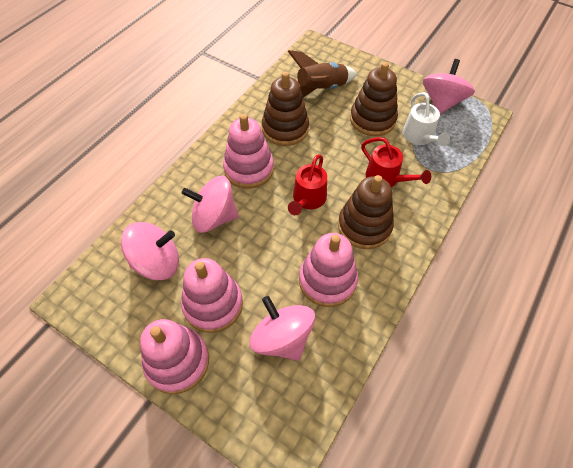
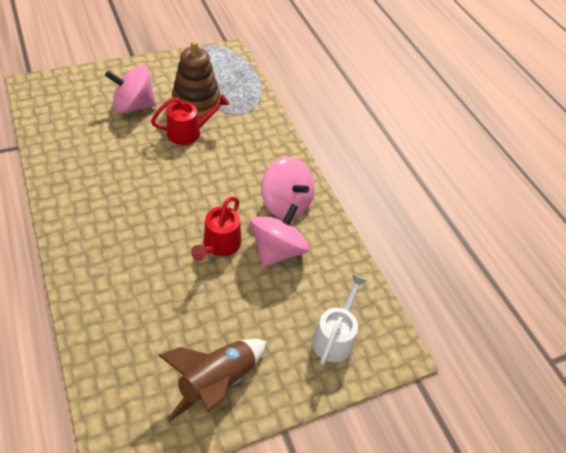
brown stacking toy: [262,71,309,146] [338,175,394,249] [350,62,398,136] = 3 -> [172,41,220,117] = 1
pink spinning top: [121,222,179,281] [182,176,239,233] [250,296,315,361] [423,59,475,114] = 4 -> [105,65,156,114] [250,204,310,267] [261,157,315,219] = 3
pink stacking toy: [140,319,209,394] [181,258,243,333] [223,114,274,189] [299,233,358,307] = 4 -> none = 0

